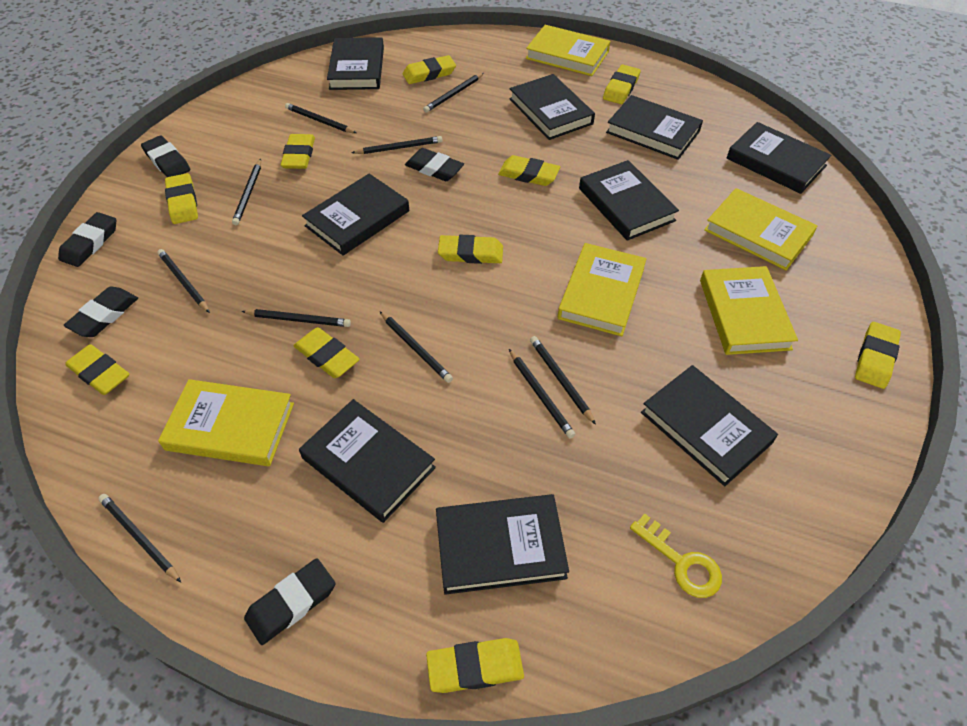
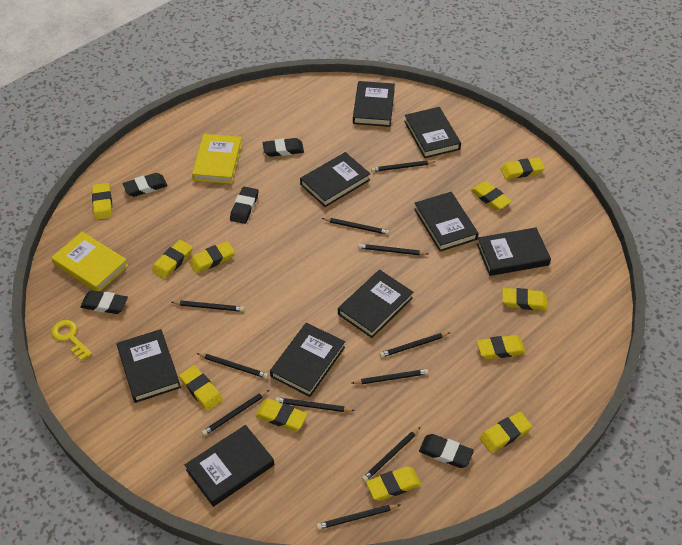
black pencil: [98,494,181,582] [157,249,210,313] [232,159,261,225] [241,309,351,327] [285,103,357,133] [351,136,443,154] [380,311,453,383] [423,73,484,113] [509,349,575,439] [530,336,596,425] = 10 -> [171,300,244,312] [197,353,268,379] [202,390,269,436] [275,397,355,412] [316,504,400,530] [322,218,389,235] [351,369,429,384] [358,244,428,255] [362,427,420,482] [371,160,436,172] [380,332,451,358] = 11
yellow book: [158,379,294,466] [526,25,610,76] [558,243,647,336] [700,266,798,355] [704,188,817,270] = 5 -> [51,232,129,292] [192,134,242,184] = 2
yellow eraser: [65,344,129,395] [165,173,198,224] [281,134,315,169] [294,327,360,378] [403,55,456,84] [426,638,524,693] [438,235,503,264] [498,155,560,186] [603,65,641,104] [855,322,901,389] = 10 -> [92,183,112,220] [152,240,193,279] [179,365,223,411] [189,241,235,273] [255,399,307,431] [366,466,421,501] [470,181,512,210] [477,335,526,359] [480,412,532,453] [501,158,545,179] [502,288,547,310] = 11

